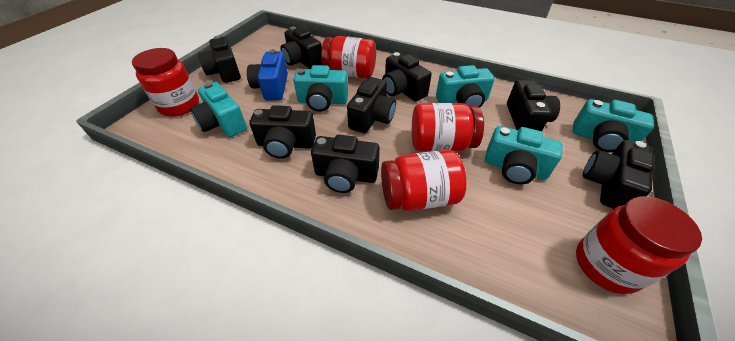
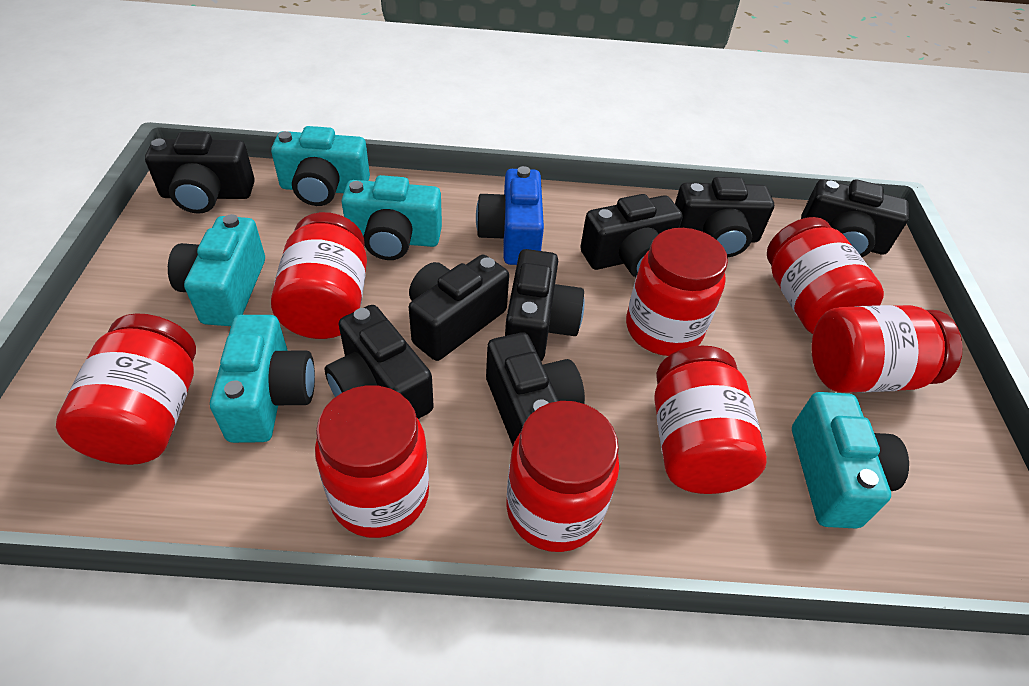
red jar: [132,48,199,117] [321,36,376,79] [381,150,467,211] [412,103,484,151] [576,196,702,294] = 5 -> [56,313,196,465] [271,212,367,339] [315,385,429,538] [506,401,619,552] [626,228,728,356] [655,346,767,494] [767,217,884,334] [811,305,963,393] = 8

